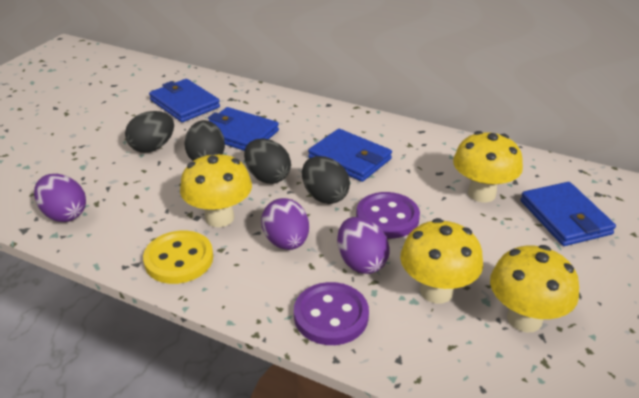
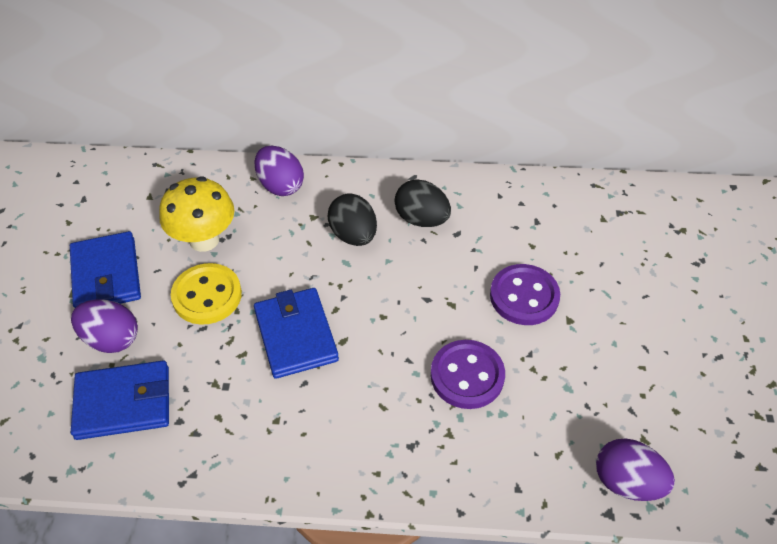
black egg: [125,111,174,153] [185,120,225,161] [244,139,291,184] [302,156,350,204] = 4 -> [327,194,377,246] [394,179,451,227] = 2
blue wallet: [149,79,220,122] [208,107,279,151] [308,129,392,182] [520,182,616,246] = 4 -> [70,231,141,308] [71,361,169,440] [254,288,339,379] = 3
yellow mushroom: [180,152,252,227] [400,218,483,304] [453,131,523,202] [490,245,579,332] = 4 -> [159,176,234,252] = 1

